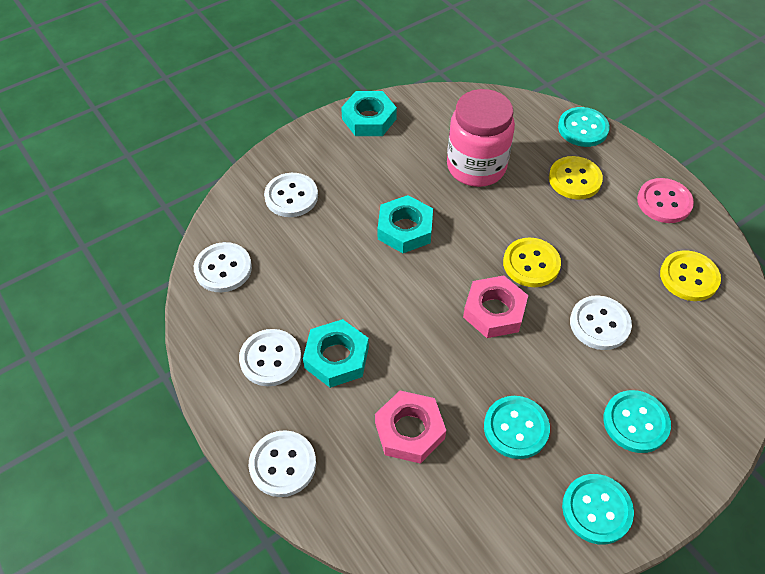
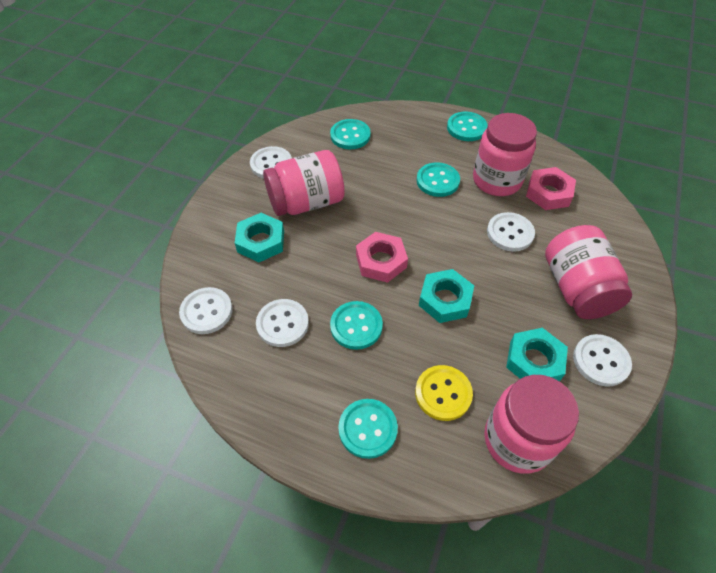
pink button: [637,178,694,223] = 1 -> none = 0
pink jar: [447,89,515,187] = 1 -> [263,150,345,216] [473,113,537,196] [484,375,579,474] [545,225,632,319] = 4
turquoise button: [484,396,550,459] [558,107,610,147] [562,474,634,544] [603,390,671,453] = 4 -> [330,119,371,149] [330,301,383,350] [338,399,398,459] [416,162,460,197] [447,111,488,141] = 5
yellow button: [503,238,561,287] [549,156,603,200] [660,250,721,301] = 3 -> [415,365,473,421] = 1

